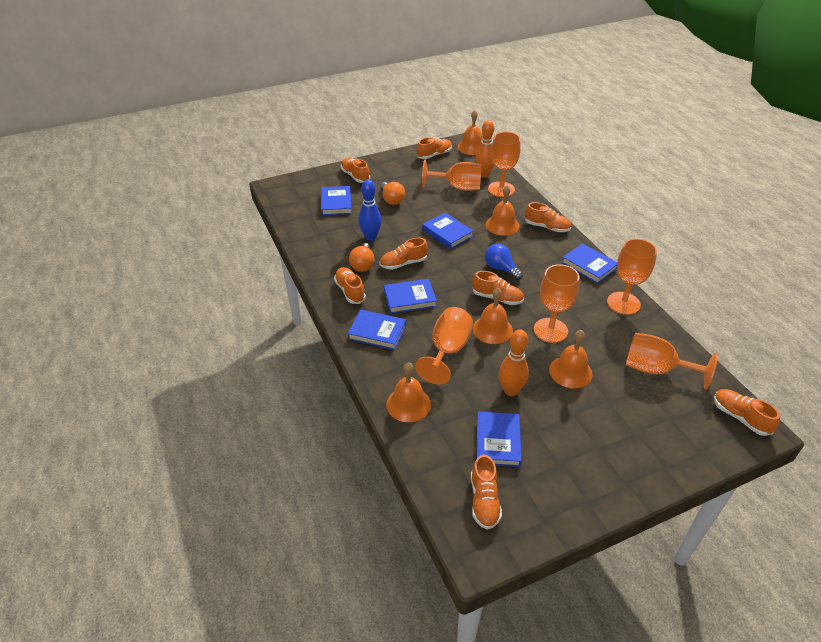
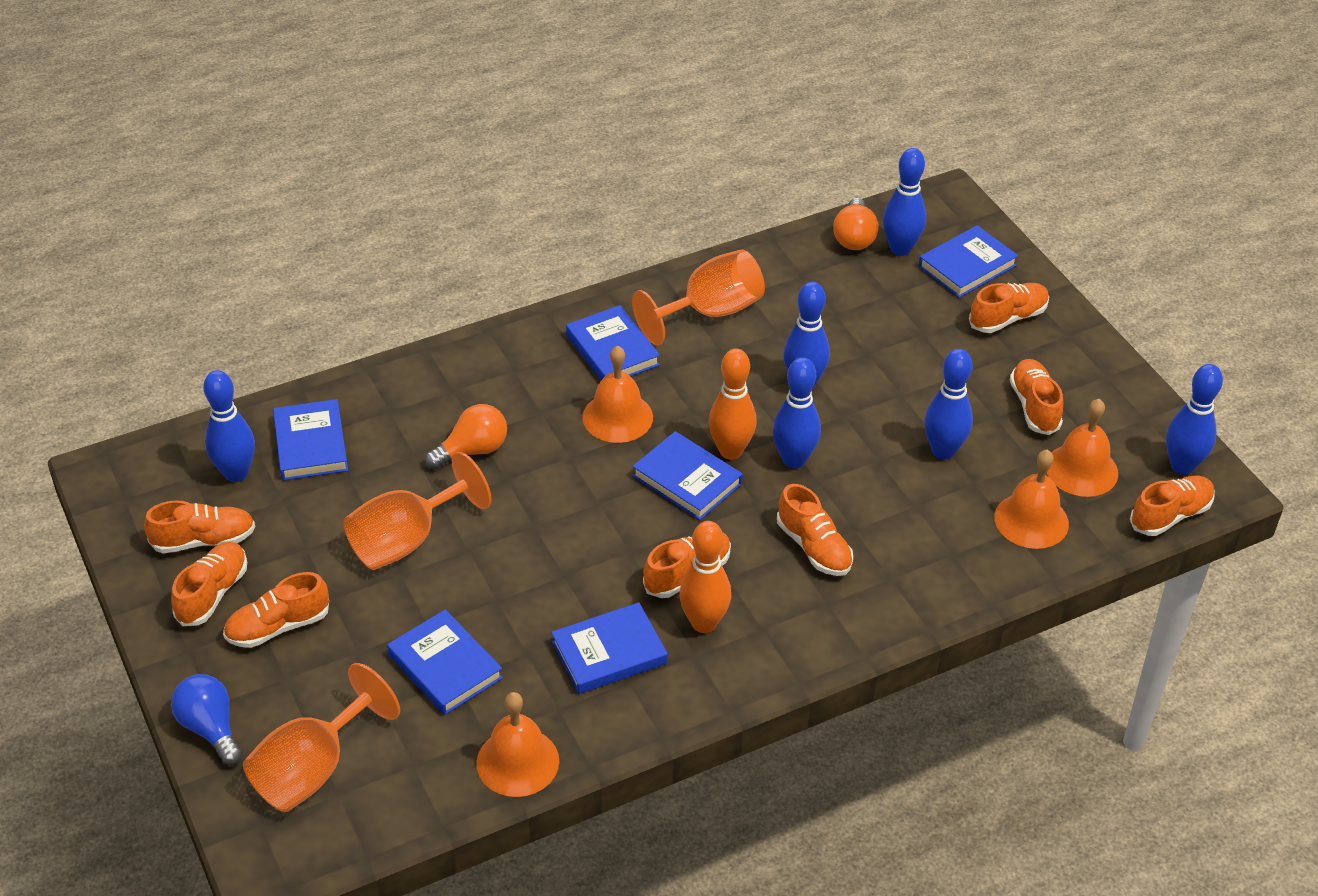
blue bowling pin: [358,180,382,241] = 1 -> [203,370,255,482] [773,357,821,469] [783,282,830,389] [883,148,926,256] [924,349,973,460] [1166,364,1223,475] = 6
orange bell: [386,362,431,422] [458,110,482,155] [473,288,513,344] [486,185,519,236] [549,330,593,388] = 5 -> [476,692,559,797] [582,346,653,443] [994,449,1069,549] [1047,399,1118,497] = 4
orange goblet: [415,307,473,384] [422,160,482,191] [488,132,520,197] [534,264,579,343] [607,239,657,315] [626,333,718,389] = 6 -> [243,663,400,812] [343,452,492,570] [632,250,765,345] = 3

